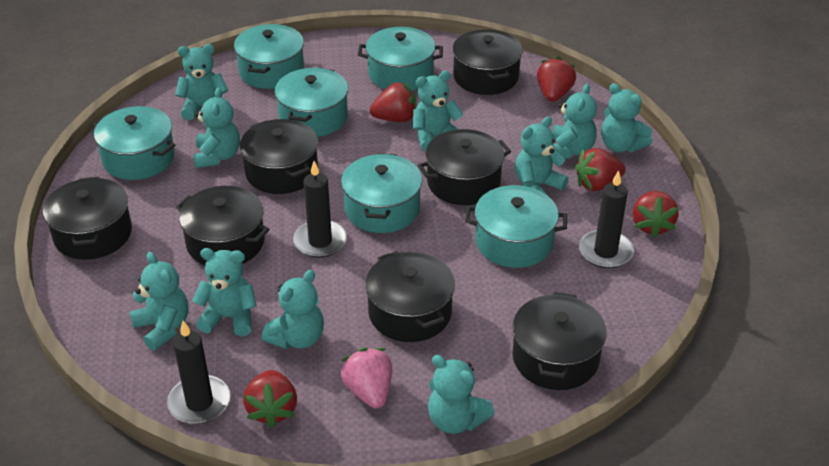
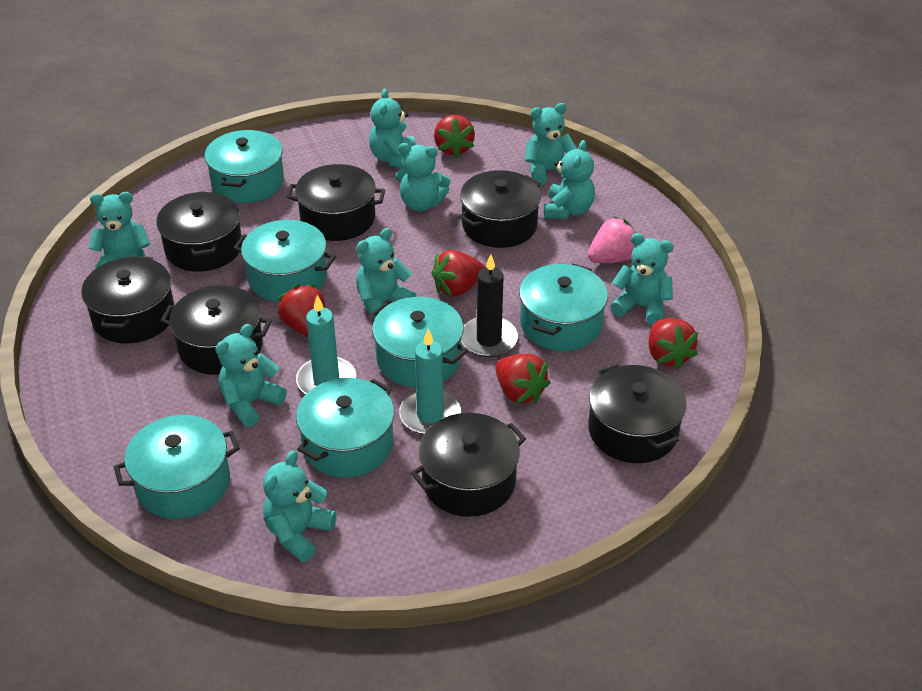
black candle: [167,321,231,424] [293,161,347,258] [579,170,634,268] = 3 -> [461,254,518,357] = 1
turquoise candle: none = 0 -> [296,295,356,394] [399,329,461,435] = 2
turquoise teddy bear: [130,252,188,351] [175,44,228,120] [192,248,257,336] [193,88,240,168] [261,270,324,349] [413,71,463,152] [428,355,495,434] [515,117,569,195] [552,84,597,159] [601,83,652,152] = 10 -> [88,192,150,269] [215,324,287,427] [263,450,336,562] [356,228,416,317] [369,89,416,168] [395,143,451,211] [525,103,577,186] [544,140,595,219] [610,233,673,325] = 9

